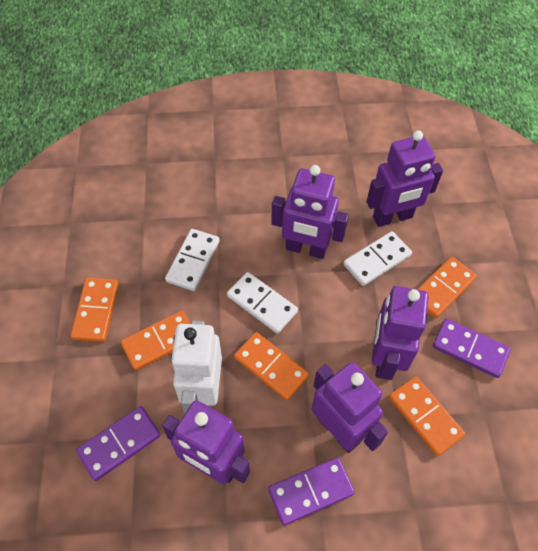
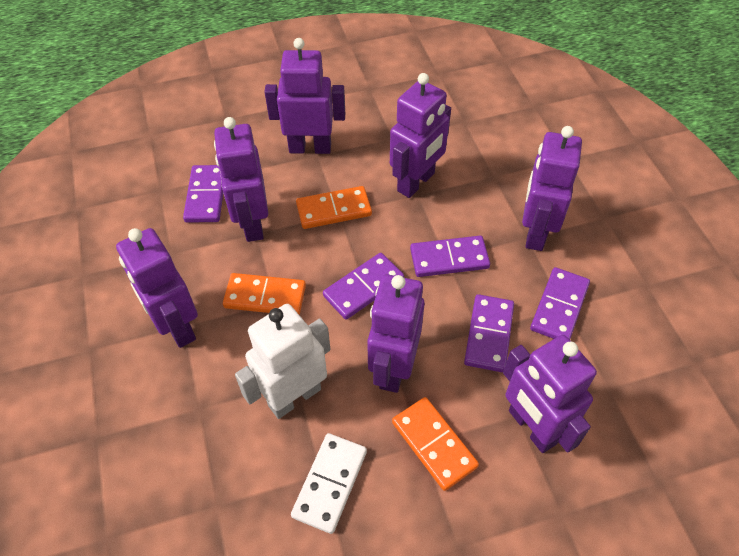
orange domino: [71,277,119,342] [121,311,191,370] [234,332,309,401] [389,376,465,456] [417,257,477,318] = 5 -> [223,273,306,315] [296,186,372,229] [392,397,479,491] = 3
purple domino: [76,406,161,481] [268,457,355,525] [433,318,511,378] = 3 -> [183,165,223,223] [323,253,404,320] [410,236,490,277] [464,294,514,372] [530,267,590,339] = 5
purple robot: [162,400,250,484] [271,165,349,259] [312,362,388,453] [367,130,443,227] [372,286,429,380] = 5 -> [116,228,198,348] [214,117,268,242] [265,38,345,154] [367,274,425,393] [390,73,451,198] [503,335,597,453] [522,126,582,251] = 7
white domino: [165,229,220,291] [227,272,298,334] [343,231,412,286] = 3 -> [291,433,367,534] = 1

